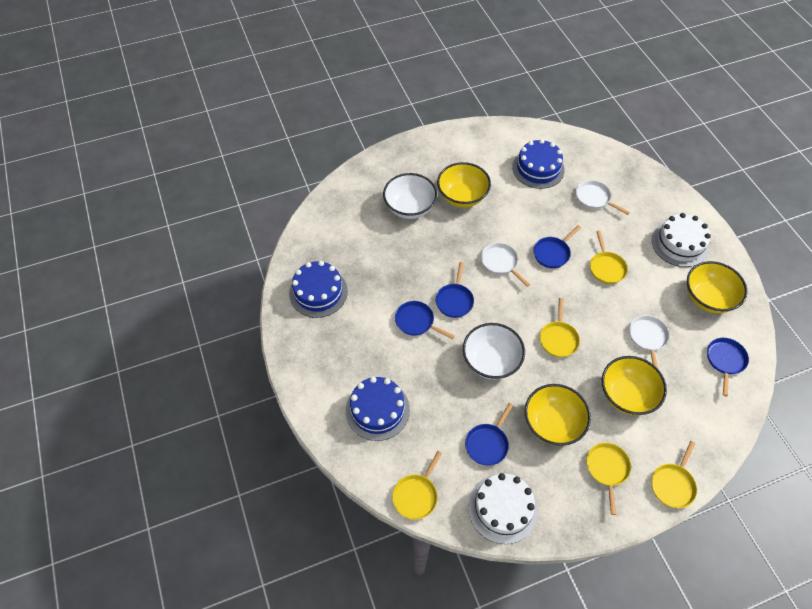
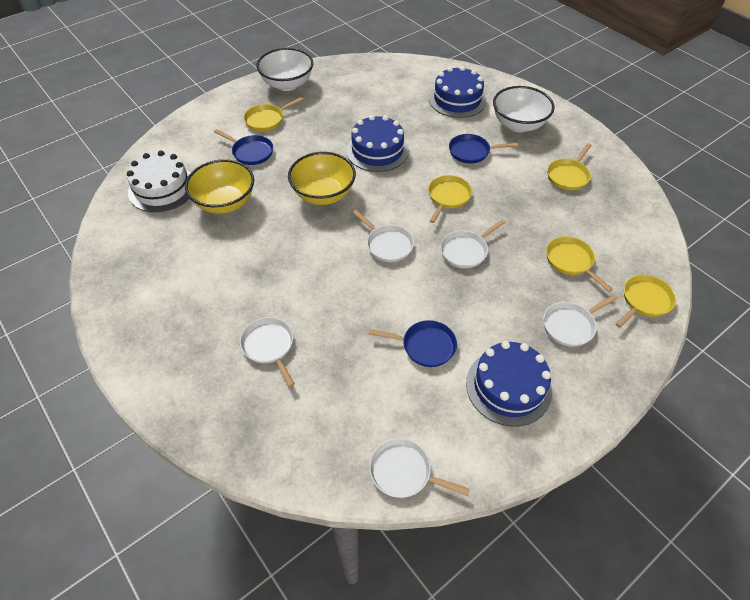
blue pan: [395,301,455,339] [435,262,474,318] [465,403,513,466] [533,225,581,268] [707,338,749,397] = 5 -> [214,129,273,165] [369,320,457,367] [449,134,518,164] = 3
white cake: [468,473,538,544] [652,213,711,267] = 2 -> [127,151,190,212] = 1
white pan: [481,243,530,287] [576,180,630,215] [629,315,669,368] = 3 -> [240,317,295,387] [352,210,414,262] [369,438,470,498] [440,220,505,268] [543,295,618,347] = 5
yellow bowl: [437,162,491,208] [525,384,591,446] [602,356,667,415] [687,261,748,313] = 4 -> [185,159,254,214] [288,152,356,205] = 2

